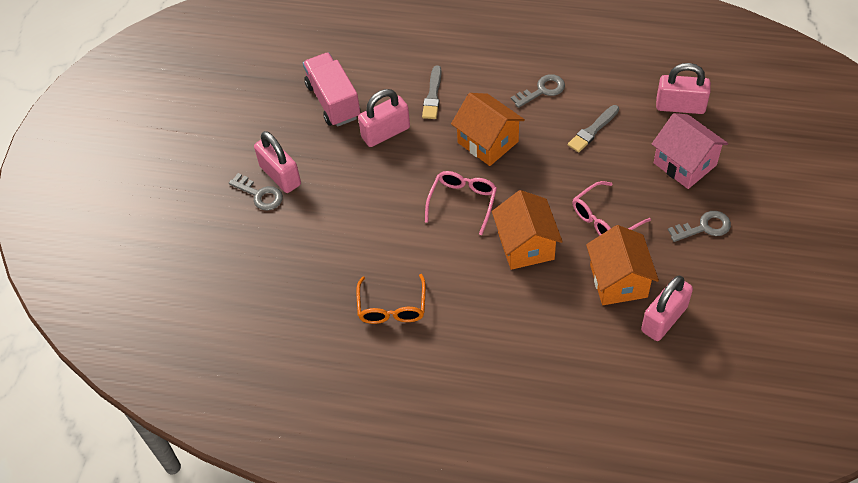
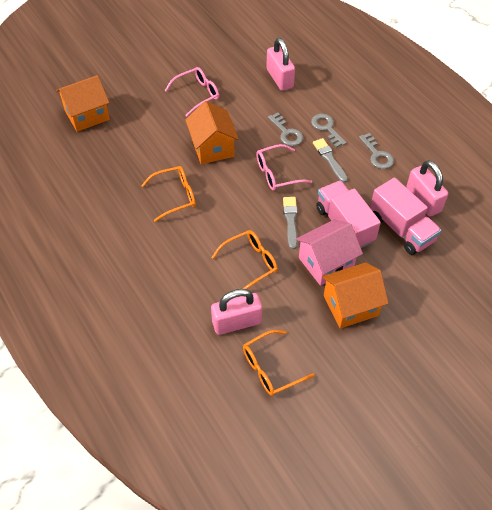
orange glasses: [356,274,426,324] = 1 -> [141,166,196,222] [211,230,278,289] [243,330,315,396] = 3
pink padlock: [254,131,301,193] [358,89,410,147] [641,276,693,341] [656,63,711,114] = 4 -> [211,289,262,335] [266,38,295,91] [406,160,448,216] = 3
pink truck: [303,52,360,127] = 1 -> [316,180,381,248] [370,178,441,255] = 2

